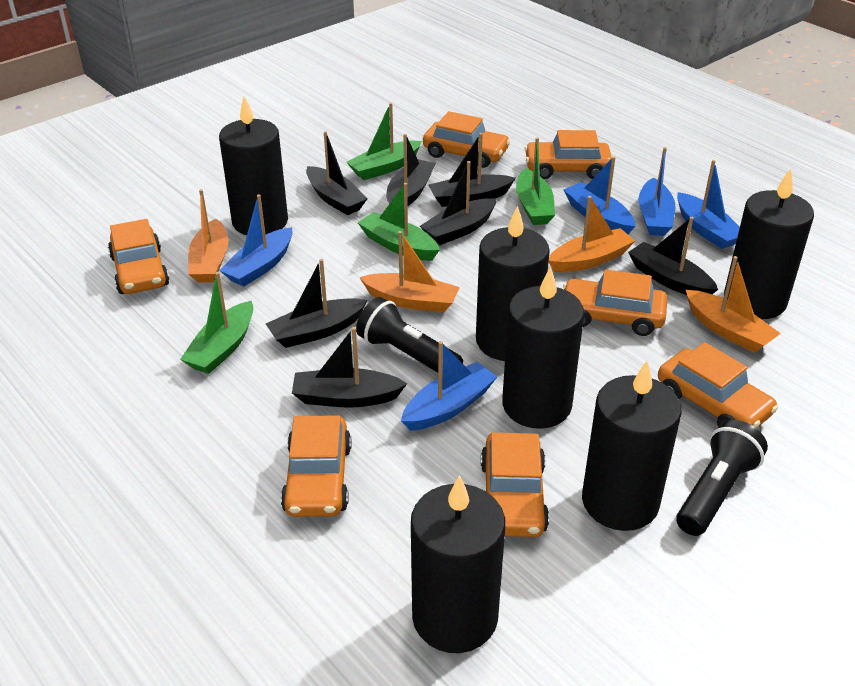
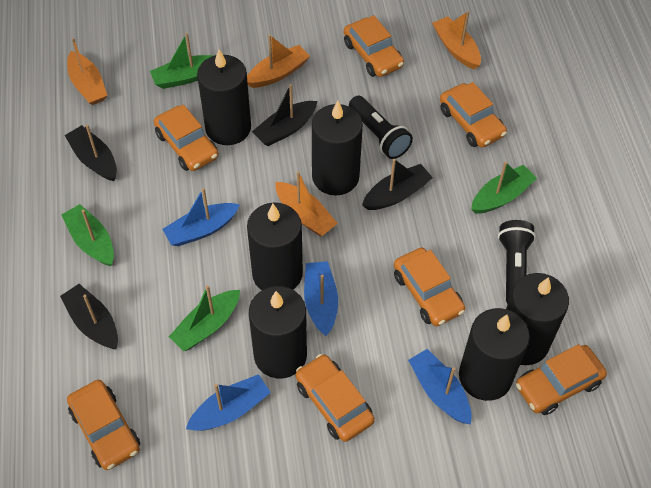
black boat: [266,259,367,348] [292,327,407,408] [306,131,367,215] [386,134,436,206] [420,161,497,245] [428,133,515,207] [628,217,718,295] = 7 -> [60,284,118,350] [64,124,117,181] [252,84,318,146] [362,159,433,210] = 4
blue boat: [219,195,293,286] [401,341,497,431] [563,156,635,234] [639,147,675,236] [677,160,740,249] = 5 -> [162,188,240,246] [186,374,271,431] [304,261,338,336] [408,349,472,424] = 4

